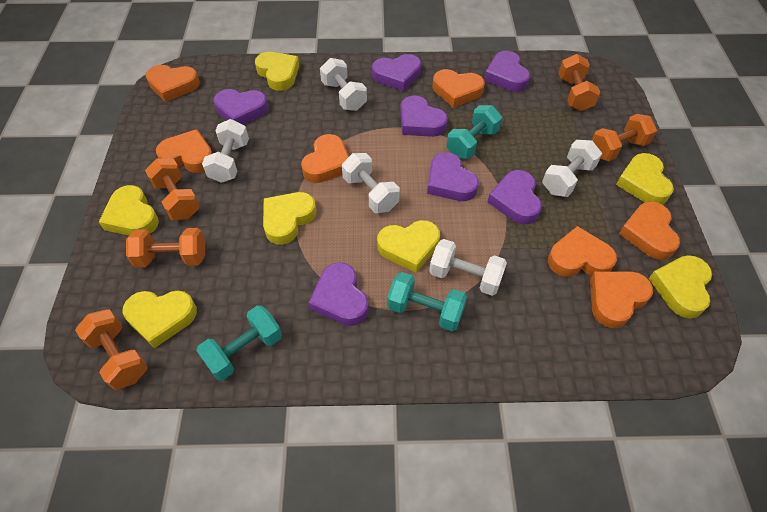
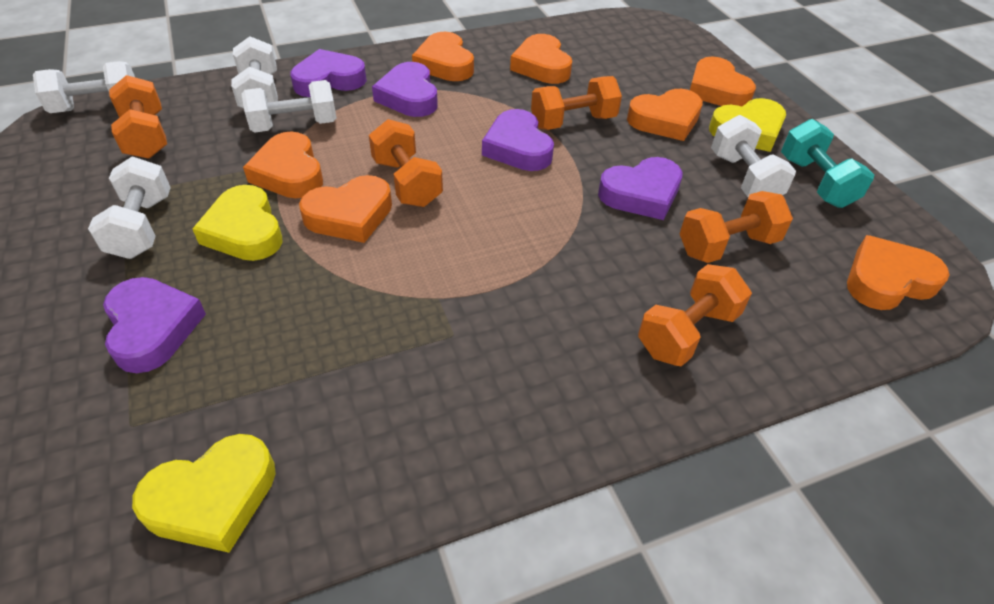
purple heart: [213,89,268,125] [309,262,369,326] [372,54,421,91] [400,95,448,137] [427,152,479,201] [484,51,530,92] [488,170,542,225] = 7 -> [103,277,206,373] [290,49,367,97] [372,62,438,117] [482,109,554,171] [598,157,682,220] = 5
turquoise dumbbell: [196,305,282,381] [387,272,467,331] [446,105,502,159] = 3 -> [781,119,874,208] = 1
yellow heart: [99,185,159,235] [123,291,197,348] [255,52,299,91] [263,192,316,245] [377,220,440,272] [616,153,674,205] [649,255,712,318] = 7 -> [132,434,276,553] [193,185,282,261] [709,98,786,152] = 3

